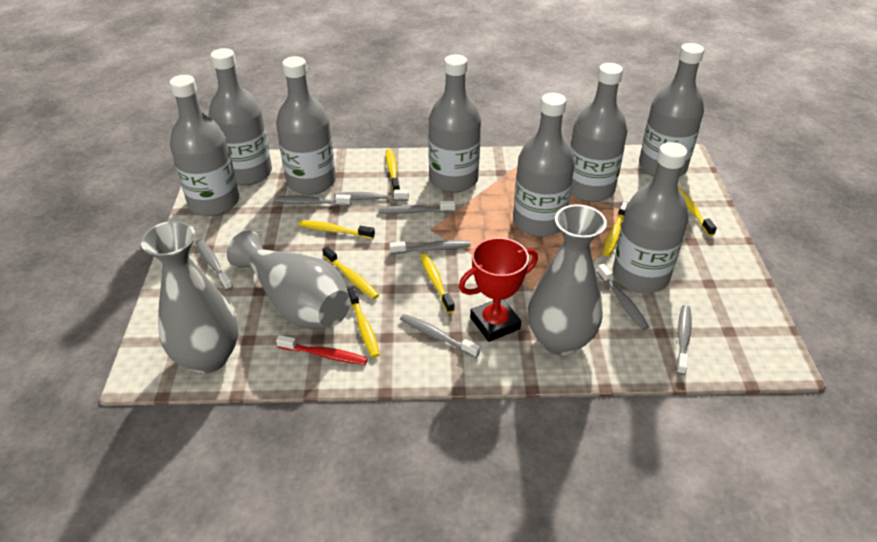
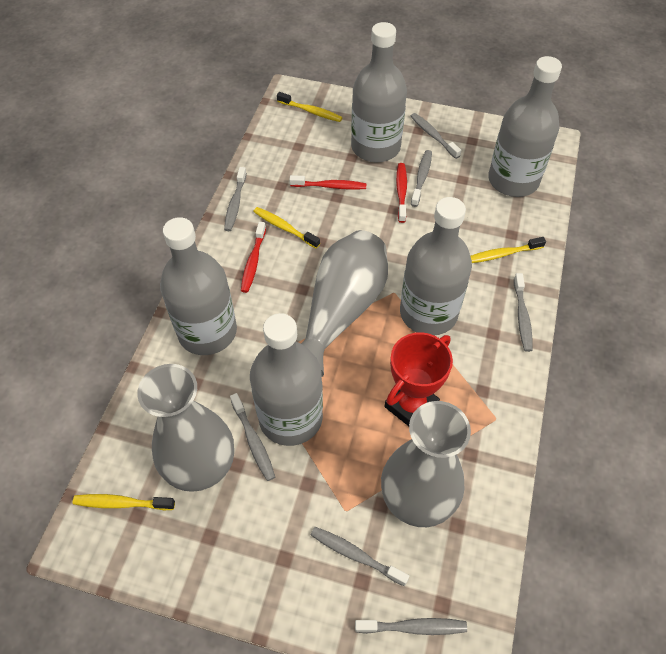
grey bottle: [170,75,239,216] [209,48,272,185] [276,56,336,195] [428,54,481,193] [513,93,575,237] [570,63,627,202] [613,142,689,293] [639,43,704,177] = 8 -> [160,217,237,355] [250,313,323,446] [351,22,407,162] [400,197,472,336] [488,56,562,197] = 5
grey toothbrush: [195,239,233,290] [276,194,351,206] [334,190,409,201] [379,201,455,214] [389,240,471,254] [400,314,480,358] [597,264,649,330] [676,305,692,375] = 8 -> [224,167,247,231] [230,393,275,481] [311,527,409,586] [355,618,467,635] [411,113,461,159] [411,150,432,207] [514,273,532,352] = 7
red toothbrush: [276,335,368,365] = 1 -> [241,222,266,293] [289,175,366,190] [396,163,407,223] = 3
yellow toothbrush: [299,220,375,239] [322,246,379,299] [347,287,380,358] [386,149,400,193] [420,253,455,313] [603,201,629,256] [678,186,717,236] = 7 -> [73,494,175,510] [253,207,320,248] [277,92,342,122] [471,237,546,263] = 4

